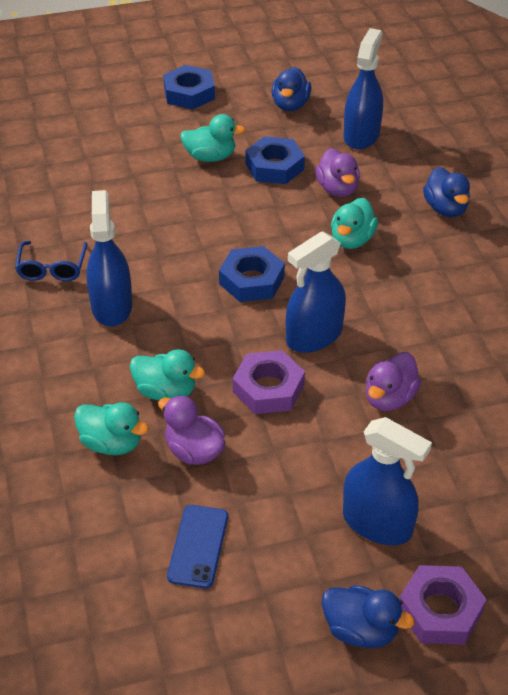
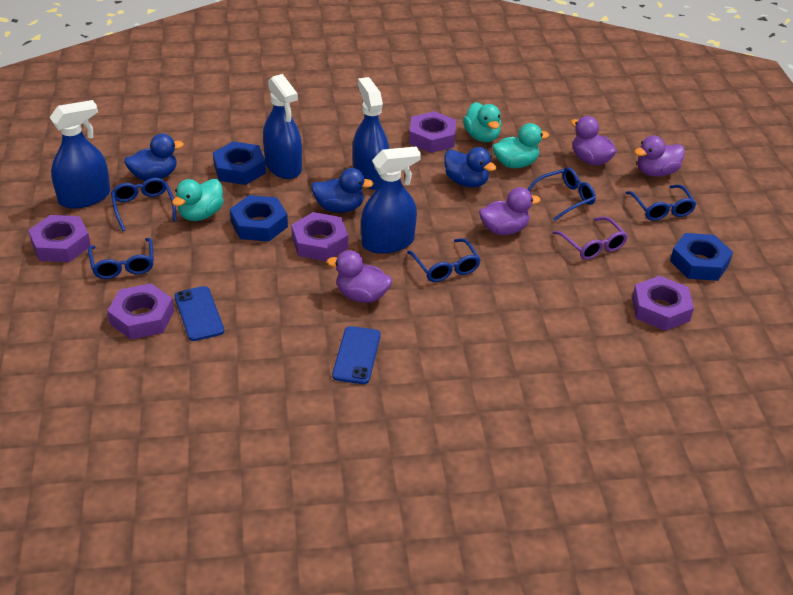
blue glasses: [15,241,87,281] = 1 -> [88,238,154,279] [111,178,177,231] [407,238,481,282] [527,167,596,221] [626,185,696,221] = 5
blue phone: [167,505,228,588] = 1 -> [174,286,224,341] [332,326,381,384] = 2
purple duck: [158,395,226,465] [315,148,360,197] [366,352,421,411] = 3 -> [327,250,392,303] [479,187,541,235] [571,116,617,166] [634,135,685,177] = 4
purple glasses: none = 0 -> [552,217,628,260] = 1
purple nut: [233,350,305,414] [399,565,487,645] = 2 -> [28,215,91,262] [107,283,174,340] [291,212,348,261] [409,111,456,153] [632,276,694,331] = 5
turquoise duck: [74,402,149,455] [130,349,205,400] [180,114,245,162] [331,198,378,249] = 4 -> [172,179,224,221] [463,102,501,142] [493,123,549,168] = 3

